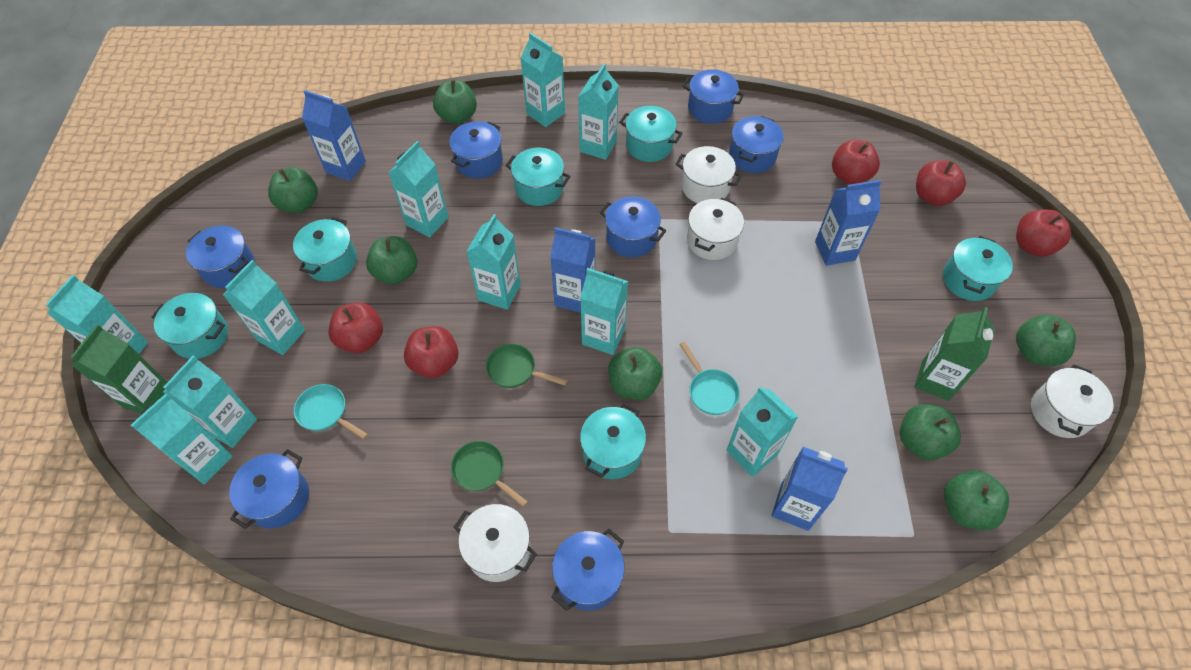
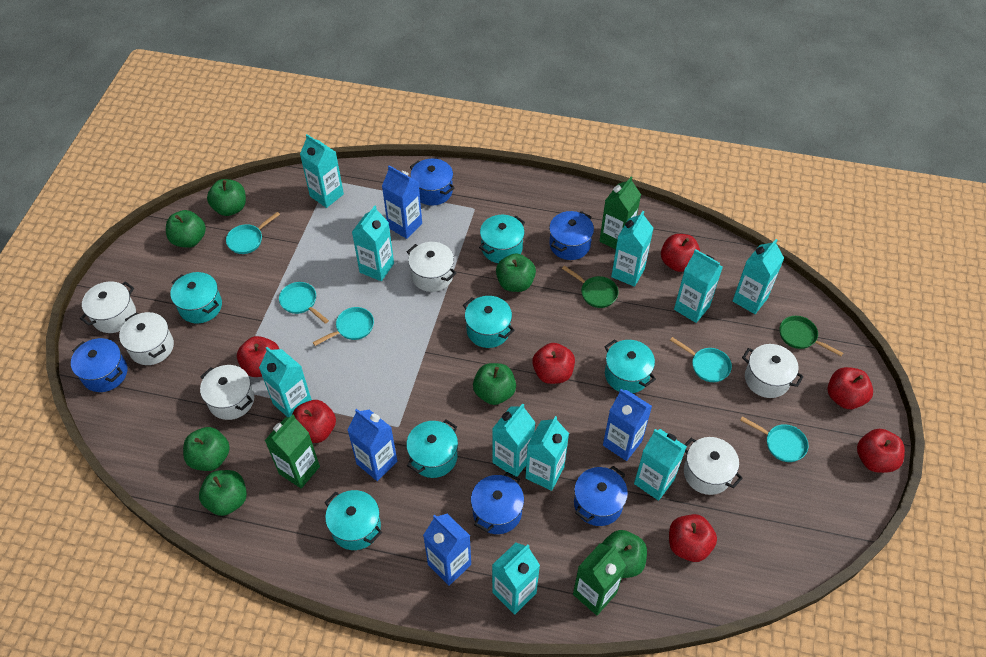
blue pot: [186,226,255,288] [229,449,309,529] [449,121,503,179] [551,529,625,611] [600,196,666,258] [682,69,745,124] [729,116,784,173] = 7 -> [71,338,128,392] [410,159,455,206] [471,472,524,534] [549,211,594,260] [574,466,628,526] = 5
green carton: [71,324,167,414] [914,307,995,401] = 2 -> [264,414,320,488] [573,543,626,615] [600,177,641,250] = 3
red apple: [328,302,383,353] [404,326,458,378] [832,140,880,185] [916,160,966,206] [1016,209,1071,257] = 5 -> [237,336,279,377] [292,400,336,443] [532,343,575,384] [661,234,700,272] [669,514,717,562] [828,367,873,409] [857,429,905,473] = 7
turquoise pan: [294,384,368,440] [679,342,740,415] = 2 -> [226,212,280,254] [279,282,329,324] [313,307,374,346] [670,337,732,382] [740,417,809,462] = 5
white pot: [454,504,537,582] [676,146,742,203] [687,198,744,260] [1031,364,1114,438] = 4 -> [80,281,136,333] [119,312,174,365] [200,365,254,420] [407,242,457,292] [684,437,743,495] [742,344,804,398] = 6

